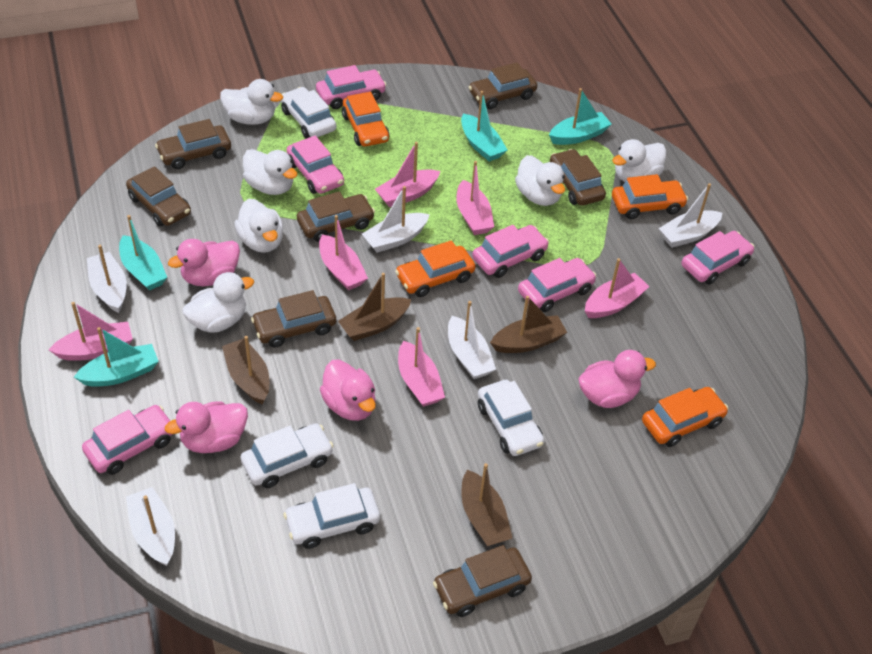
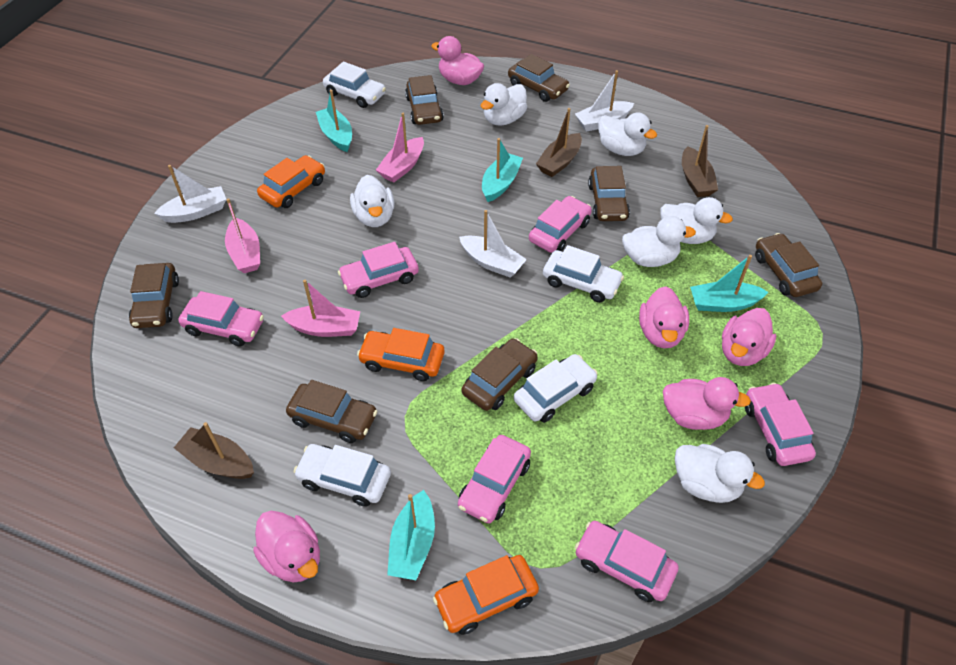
brown boat: [222,336,269,405] [338,273,412,341] [462,463,512,546] [490,296,567,353] = 4 -> [174,422,254,479] [536,108,582,177] [682,125,718,197] = 3
orange car: [342,92,390,147] [395,240,476,297] [612,174,688,219] [642,387,728,447] = 4 -> [257,155,325,208] [357,328,445,381] [433,555,539,635] = 3
pink boat: [49,302,133,361] [319,215,368,291] [375,142,440,207] [398,327,445,407] [457,161,494,235] [585,258,650,318] = 6 -> [225,198,260,273] [281,280,360,337] [376,113,424,183] = 3
pink duck: [165,401,248,453] [168,239,240,286] [320,359,376,421] [578,350,656,408] = 4 -> [253,511,320,583] [431,36,484,85] [639,286,689,348] [663,377,751,430] [722,308,776,366] = 5
white boat: [87,245,127,313] [126,487,175,566] [362,186,430,253] [448,301,496,379] [659,183,722,248] = 5 -> [154,165,226,223] [459,210,527,278] [575,70,634,132] = 3

